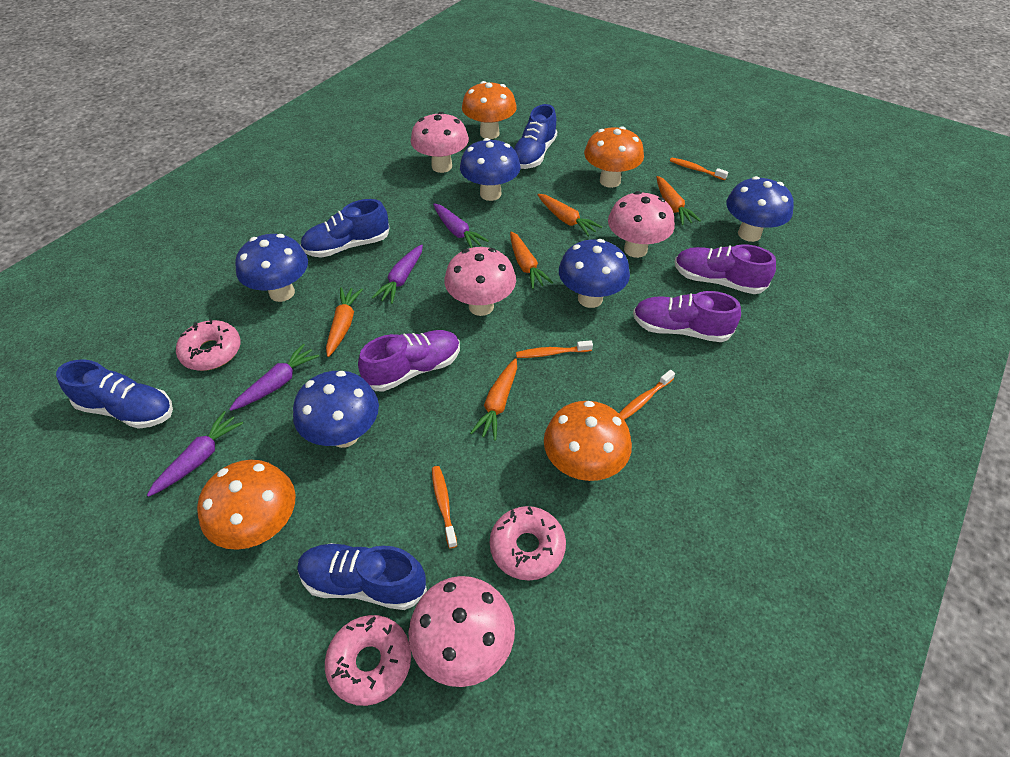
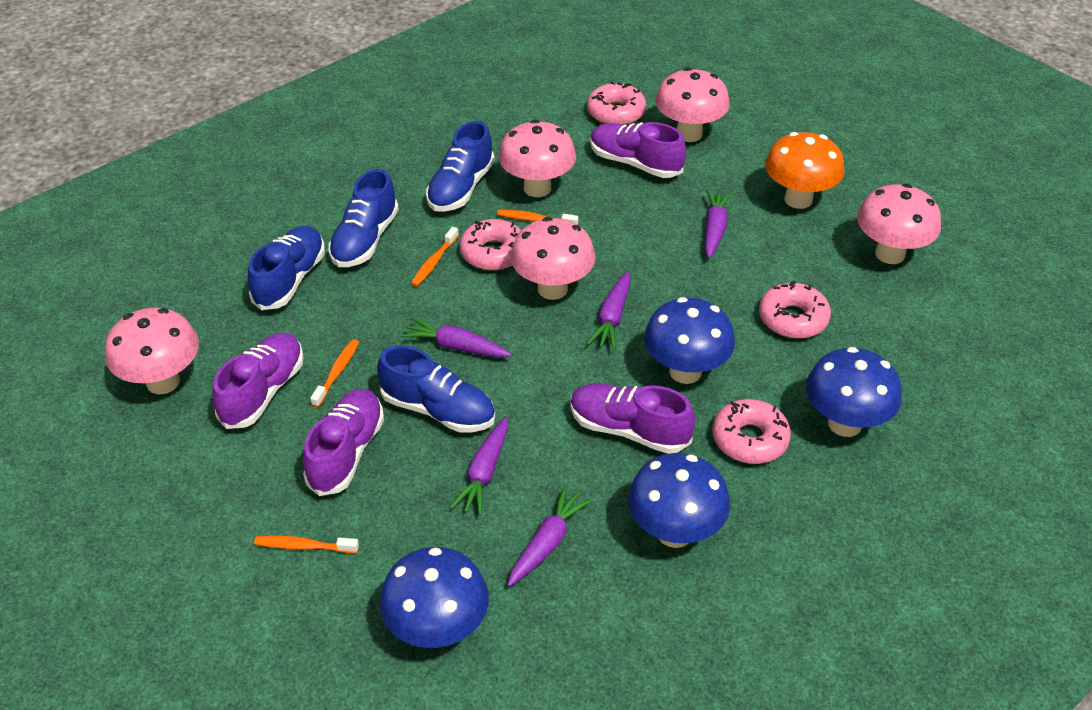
blue mushroom: [235,234,308,302] [293,371,379,448] [460,138,521,201] [559,239,630,308] [726,176,794,242] = 5 -> [379,547,489,648] [628,453,730,548] [644,297,735,384] [806,347,902,437] = 4
orange carrot: [326,287,363,357] [470,358,517,441] [510,231,553,289] [538,194,602,237] [657,176,701,225] = 5 -> none = 0
orange mushroom: [197,460,296,550] [462,81,517,139] [544,401,632,481] [584,126,644,188] = 4 -> [765,132,845,209] = 1
pink donut: [176,319,241,371] [325,615,411,706] [490,506,566,581] = 3 -> [460,219,521,271] [587,82,646,125] [712,399,791,464] [759,280,831,339] = 4
pink mushroom: [408,576,515,687] [411,112,469,173] [444,247,516,316] [608,191,675,258] = 4 -> [105,307,199,395] [498,120,576,197] [511,217,595,300] [656,68,730,142] [857,184,941,264] = 5
purple carrot: [147,411,243,497] [230,344,319,411] [372,244,423,304] [433,203,489,248] = 4 -> [401,317,512,358] [450,417,508,516] [508,486,592,587] [587,271,631,350] [705,189,732,258] = 5
purple shoe: [358,330,460,392] [633,291,741,342] [675,244,776,294] = 3 -> [212,333,304,429] [303,389,384,496] [570,383,695,454] [590,122,686,178] = 4

